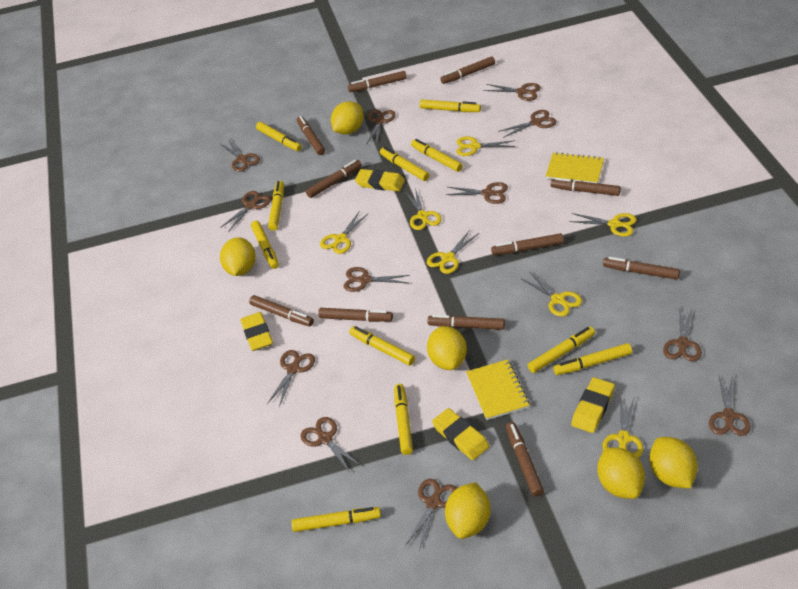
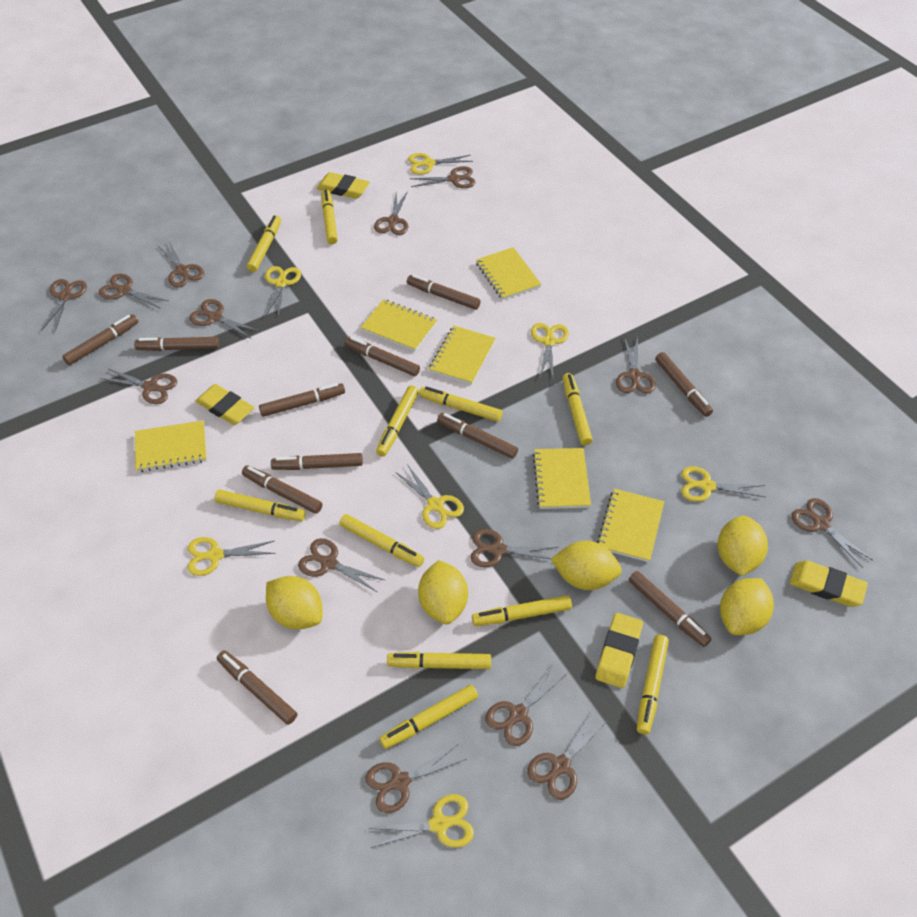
brown scissors: [219,139,260,172] [220,191,271,232] [267,350,315,407] [300,417,361,473] [343,267,410,292] [366,110,396,146] [405,479,457,550] [445,182,508,204] [484,83,541,101] [498,110,556,138] [663,307,702,361] [709,374,751,436] = 12 -> [42,279,87,331] [99,274,168,309] [100,368,177,404] [157,242,204,288] [189,299,259,338] [298,538,384,592] [365,744,466,813] [374,191,408,235] [409,166,476,188] [471,529,559,567] [486,664,566,746] [527,711,608,800] [616,337,656,393] [792,498,872,568] = 14
yellow lemon: [220,237,256,276] [331,101,364,135] [427,326,467,370] [445,482,491,539] [597,447,645,499] [649,437,698,488] = 6 -> [266,576,323,629] [418,560,468,624] [551,541,622,590] [717,516,768,576] [720,578,774,635] = 5
yellow notebook: [466,359,530,420] [546,152,604,183] = 2 -> [135,420,207,472] [360,299,437,351] [429,326,496,385] [476,247,541,300] [533,448,591,509] [597,489,664,562] = 6

